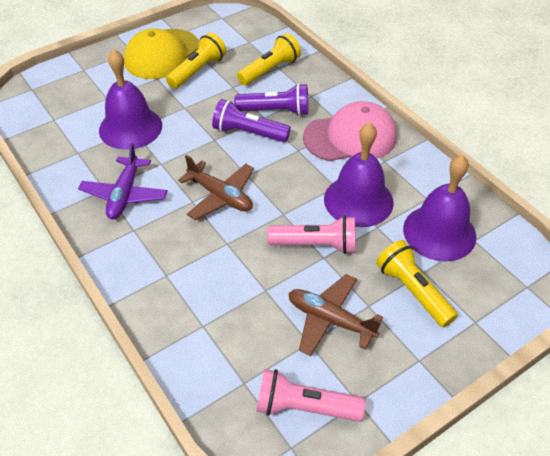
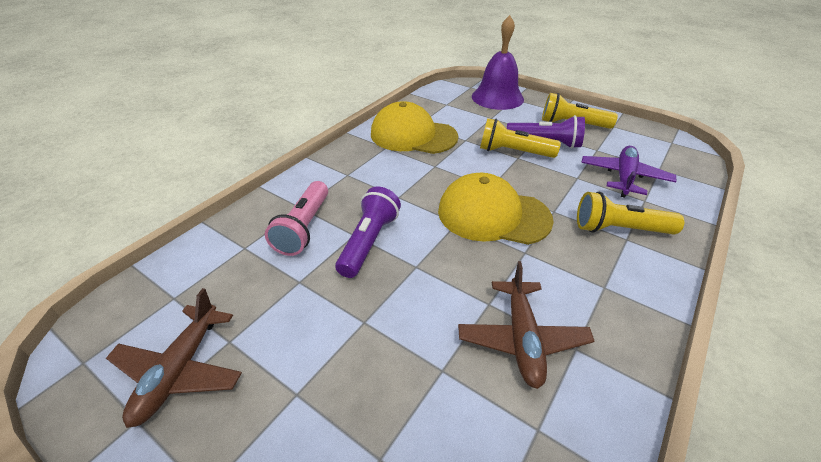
pink cap: [303,101,397,161] = 1 -> none = 0
pink flashlight: [256,369,365,421] [267,216,355,254] = 2 -> [265,181,328,256] = 1
purple bell: [99,49,162,150] [324,122,393,227] [403,155,476,261] = 3 -> [472,15,524,110] = 1
yellow cap: [124,28,199,79] = 1 -> [371,101,458,154] [438,173,554,245] = 2

